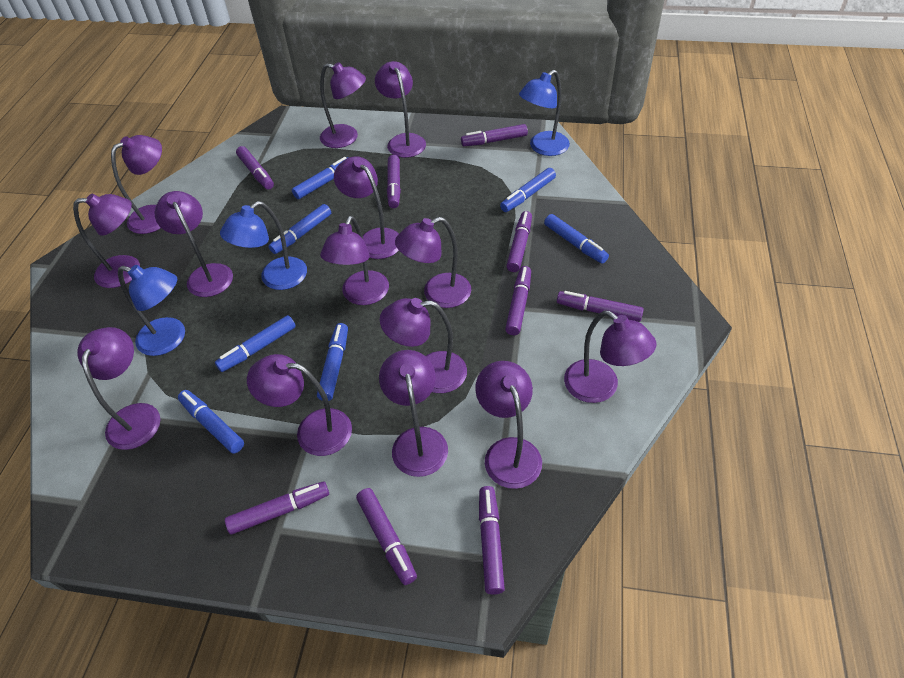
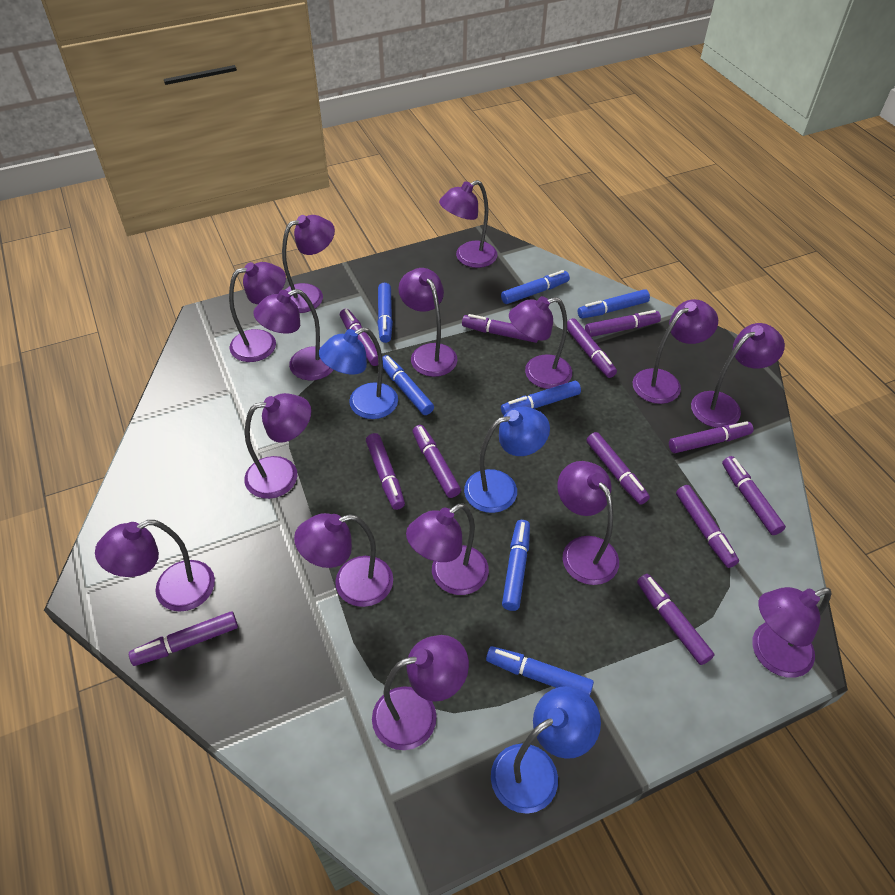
purple lamp: [73,194,140,288] [78,327,160,450] [111,135,162,234] [155,191,233,297] [247,354,352,456] [320,62,366,148] [320,216,389,305] [334,156,399,259] [375,61,426,158] [379,350,448,477] [380,298,467,393] [395,217,471,308] [475,361,542,489] [564,311,656,403] = 14 -> [95,520,215,612] [229,262,286,362] [244,393,311,499] [253,289,333,381] [282,215,335,313] [294,513,393,607] [372,635,469,750] [398,268,457,377] [406,503,489,595] [439,180,497,268] [509,296,572,389] [557,461,619,585] [633,299,718,404] [691,323,785,428] [752,587,831,678] = 15
purple marker: [225,481,329,535] [236,146,274,190] [356,488,417,585] [387,155,401,208] [461,124,528,146] [479,486,505,595] [505,266,531,335] [506,211,532,272] [557,291,644,322] = 9 -> [129,611,238,666] [340,309,378,366] [366,433,405,510] [412,425,461,498] [462,314,538,343] [567,318,617,378] [585,310,661,337] [587,432,650,505] [637,574,715,665] [669,421,753,453] [676,485,739,568] [722,456,786,535] = 12

